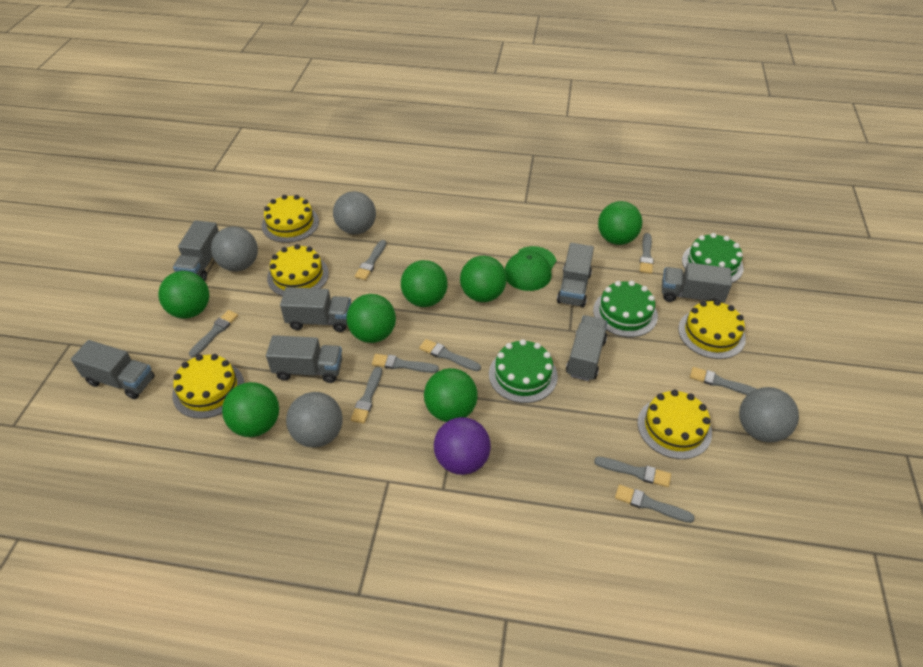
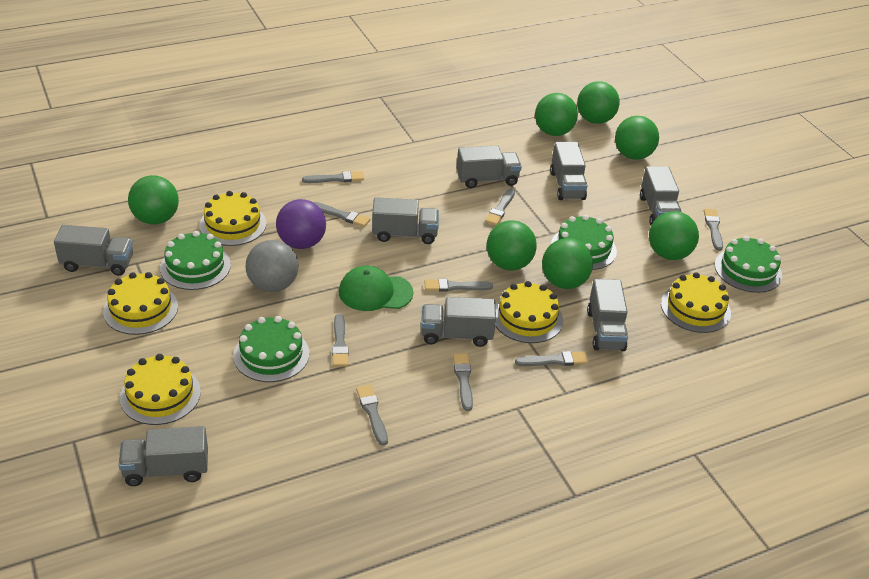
green cake: [489,339,558,403] [593,280,658,337] [682,233,743,283] = 3 -> [160,231,231,290] [233,316,310,382] [551,215,617,270] [715,236,782,293] = 4
grey ball: [211,226,258,271] [286,392,342,448] [333,191,376,235] [739,387,799,442] = 4 -> [246,240,298,292] = 1
grey truck: [71,340,155,399] [173,220,219,281] [266,335,342,383] [280,287,351,332] [557,243,594,308] [566,315,608,381] [662,262,732,303] = 7 -> [54,225,133,276] [118,426,208,486] [372,197,439,244] [421,297,496,347] [457,145,522,188] [550,142,588,200] [587,279,628,351] [640,166,682,226] = 8

